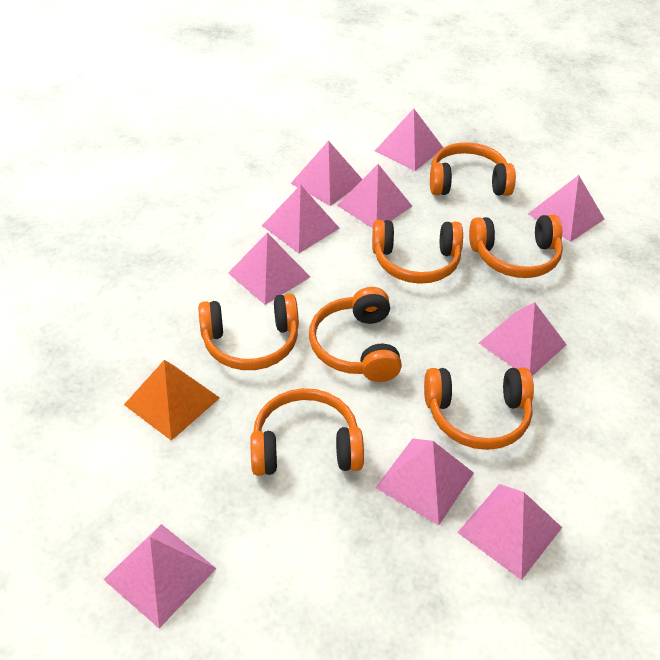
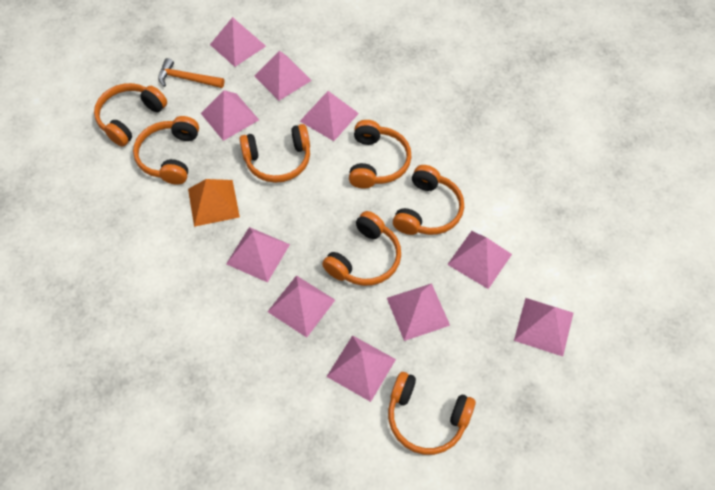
orange hammer: none = 0 -> [158,58,224,88] = 1

